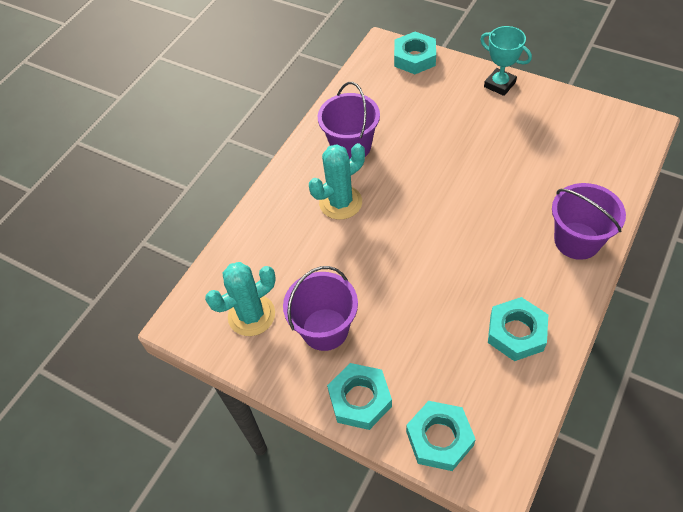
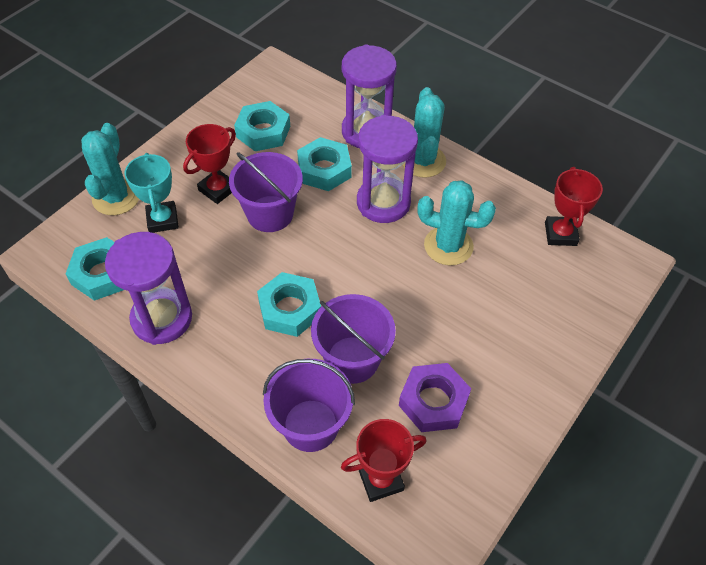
purple hourglass: none = 0 -> [105,232,192,345] [342,44,397,148] [357,115,418,223] = 3
purple nut: none = 0 -> [399,363,471,432] = 1
red trophy: none = 0 -> [183,124,236,204] [341,419,426,502] [545,167,603,246] = 3
turquoise cactus: [205,262,276,336] [309,143,365,220] = 2 -> [81,123,139,215] [402,87,446,178] [417,180,496,265] = 3

